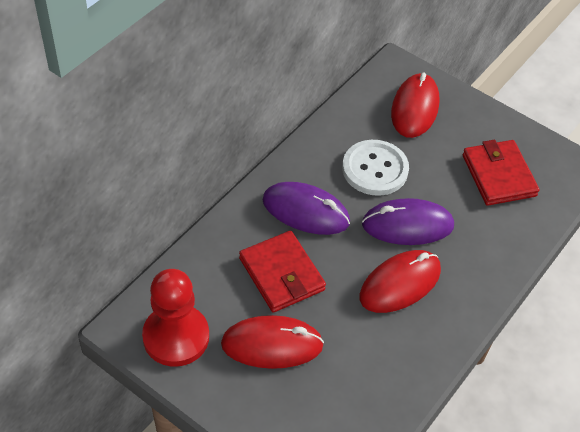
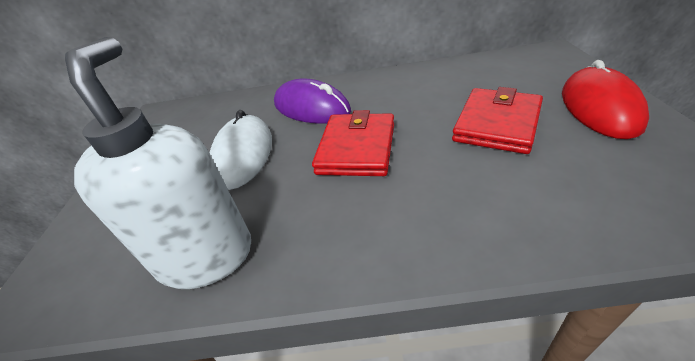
purple mouse: [263,182,350,235] [362,198,454,245] = 2 -> [274,78,351,123] = 1
red mouse: [221,315,324,369] [359,250,441,313] [391,73,439,138] = 3 -> [562,60,649,139] = 1
red pawn: [142,269,209,367] = 1 -> none = 0
white button: [342,140,409,196] = 1 -> none = 0
white mouse: none = 0 -> [210,110,272,190] = 1
white soap dispenser: none = 0 -> [65,37,251,289] = 1

